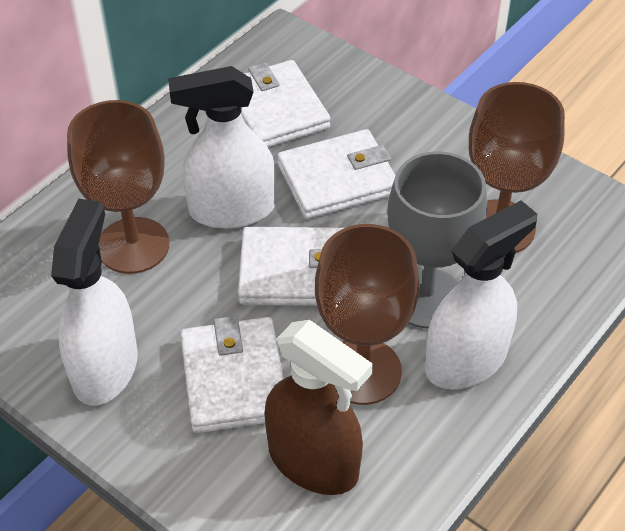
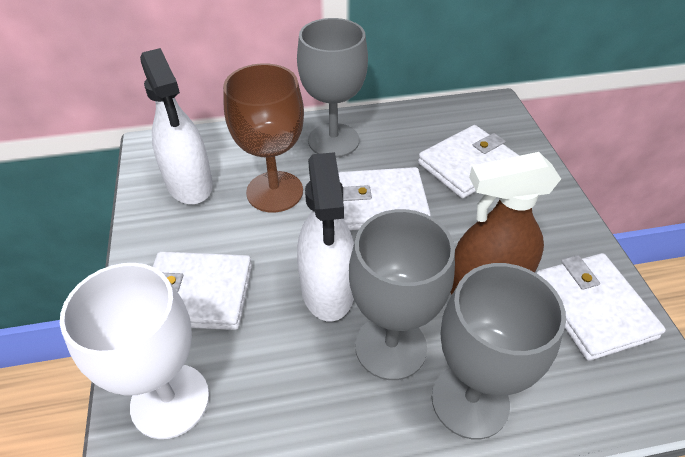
brown goblet: [67,100,169,274] [315,224,419,405] [469,82,565,253] = 3 -> [223,63,304,212] = 1
grey goblet: [387,151,487,329] = 1 -> [297,18,368,158] [349,209,455,380] [432,263,566,439] = 3
white goblet: none = 0 -> [60,263,209,439] = 1
white spray bottle: [51,199,138,406] [168,66,275,229] [425,200,537,390] = 3 -> [140,48,213,204] [297,152,354,322] = 2

